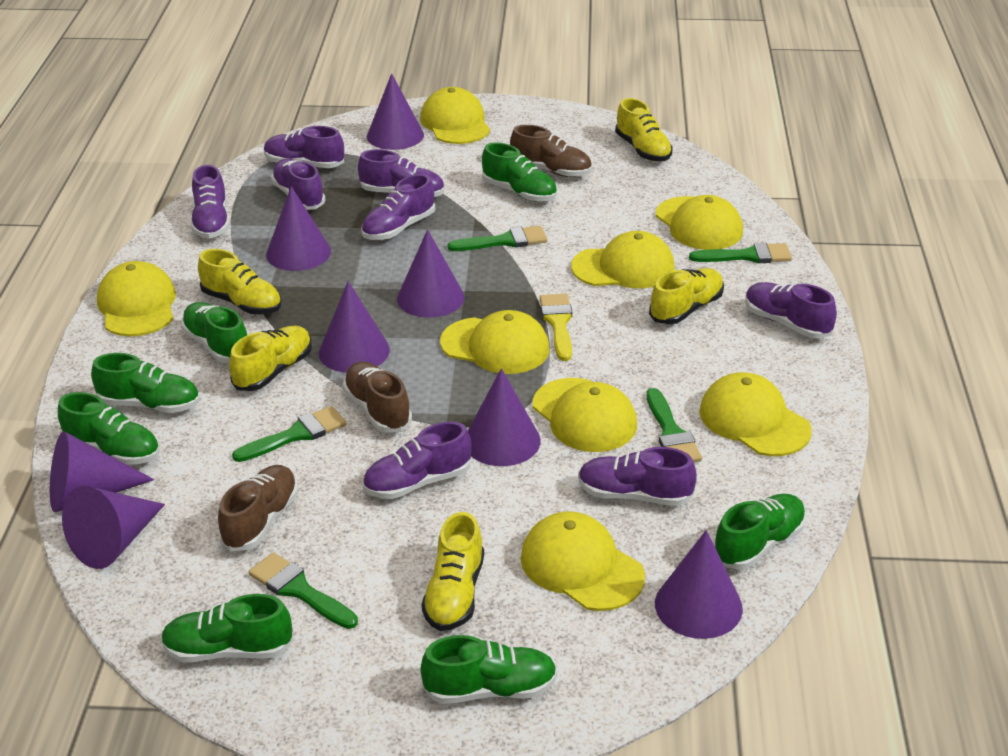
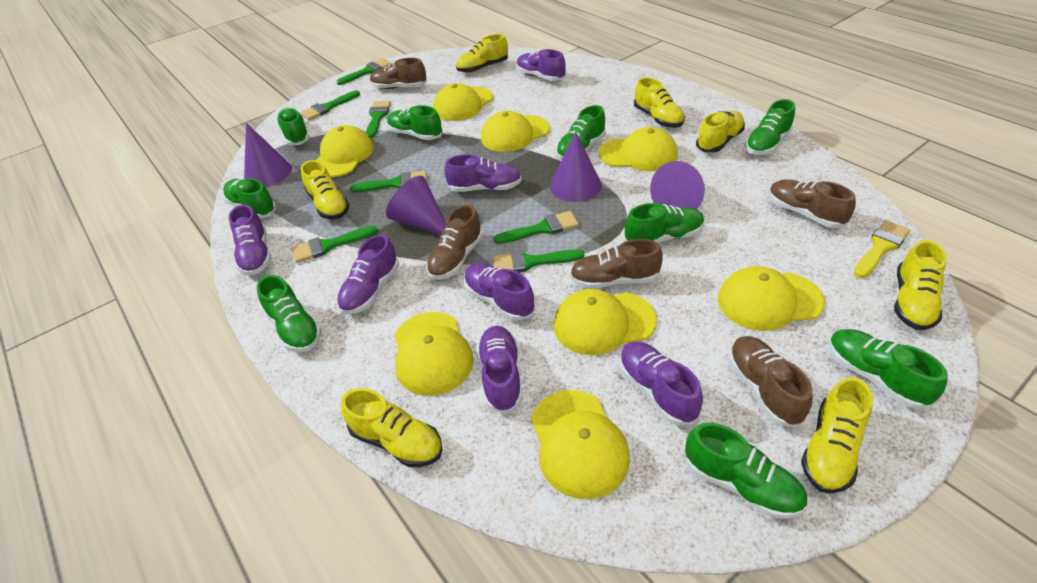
brown shoe: [218,465,298,551] [342,361,412,432] [510,125,592,177] = 3 -> [370,58,427,89] [426,205,483,280] [570,239,663,289] [728,336,812,427] [769,180,856,228] = 5
green brush: [232,406,346,462] [248,552,358,629] [448,226,547,251] [646,388,702,462] [689,242,792,263] = 5 -> [291,226,378,263] [300,90,360,120] [337,58,391,85] [350,171,427,193] [366,101,391,138] [493,211,579,244] [493,249,584,272] = 7
green shoe: [58,392,160,465] [91,353,199,413] [161,594,293,662] [181,302,247,363] [421,635,557,704] [482,143,557,202] [714,494,806,570] = 7 -> [223,178,277,219] [257,275,322,352] [276,108,310,145] [387,105,443,140] [556,105,606,160] [625,203,704,243] [685,422,807,519] [745,99,795,155] [829,329,948,409] = 9
purple cone: [50,431,155,512] [62,486,165,569] [266,186,331,271] [319,281,390,373] [367,73,424,150] [397,229,465,318] [468,368,541,466] [655,530,743,639] = 8 -> [244,123,292,187] [386,176,446,235] [550,132,602,202] [650,161,705,209] = 4
purple shoe: [191,165,230,239] [264,126,344,168] [271,159,325,210] [358,149,444,197] [361,174,435,240] [363,422,472,499] [578,447,697,506] [745,282,837,338] = 8 -> [229,204,271,275] [337,234,399,315] [444,154,522,192] [464,263,535,321] [477,326,522,413] [517,49,566,81] [619,342,703,425] = 7
yellow shoe: [198,249,281,314] [229,326,312,391] [421,512,484,631] [615,98,673,161] [649,268,724,324] = 5 -> [301,160,350,220] [341,388,442,467] [456,34,508,73] [634,77,685,128] [696,111,745,152] [801,377,873,493] [894,240,947,330] = 7

